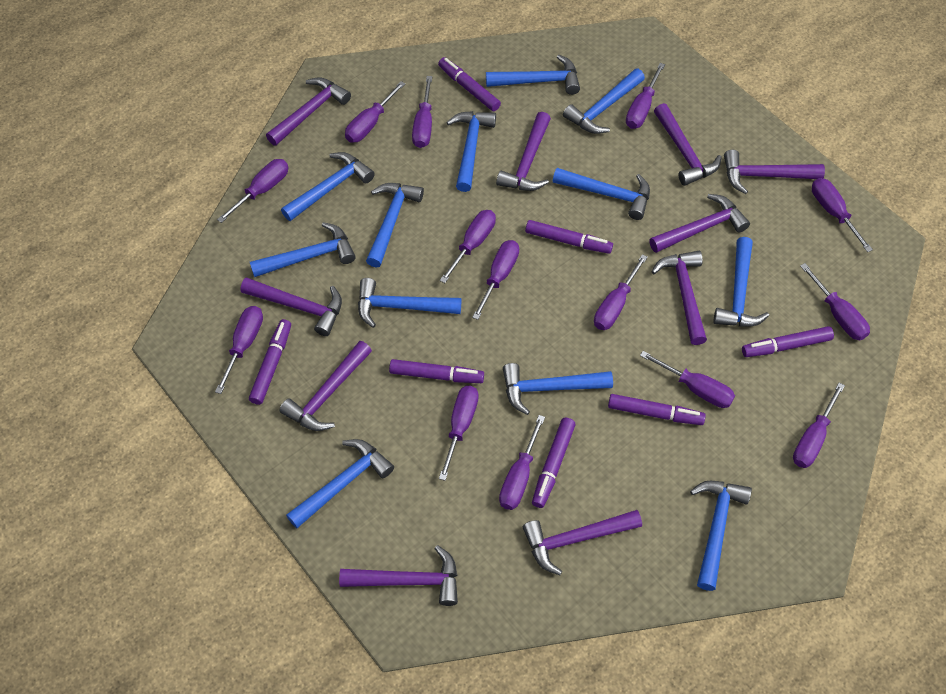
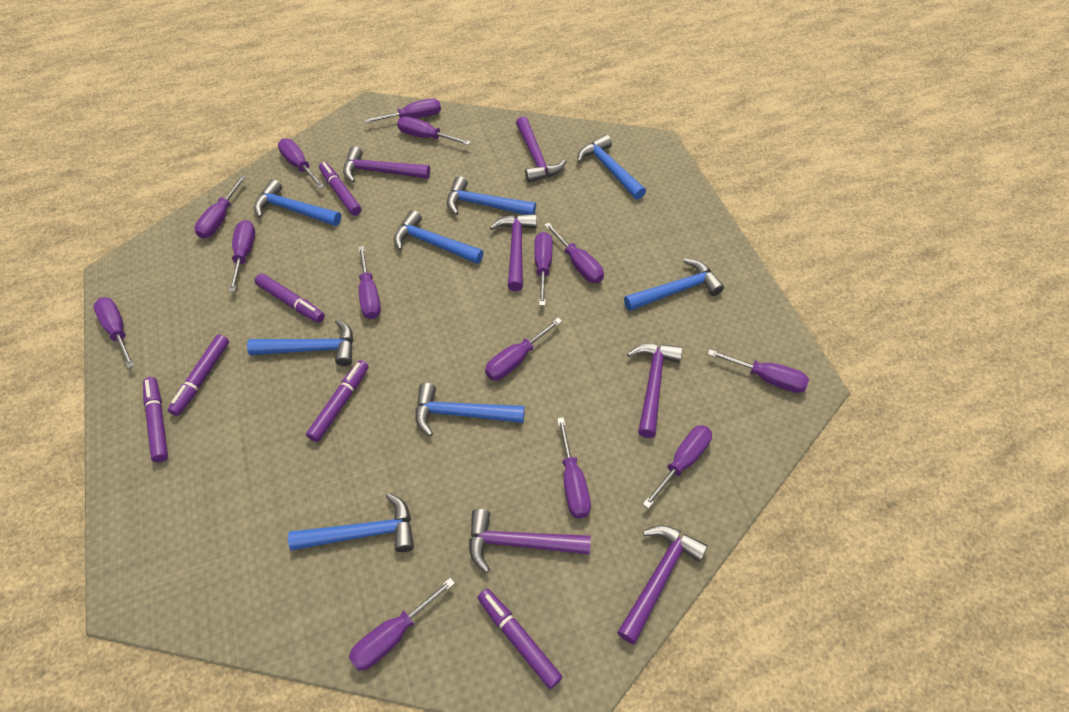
blue hammer: [250,222,356,277] [281,152,375,221] [286,439,394,528] [358,278,462,328] [366,183,424,268] [446,111,496,192] [486,54,580,95] [503,363,613,415] [553,168,650,220] [563,69,645,134] [690,481,752,591] [713,237,769,326] = 12 -> [247,319,353,366] [254,179,341,226] [288,493,414,552] [394,210,484,264] [415,383,525,436] [447,176,536,215] [577,135,646,200] [624,258,724,311] = 8
purple hammer: [240,277,342,336] [266,77,351,146] [279,341,372,431] [339,545,458,606] [496,112,551,191] [523,510,642,575] [649,194,750,253] [651,251,707,345] [654,103,722,186] [724,150,825,194] = 10 -> [343,146,430,183] [469,509,591,573] [489,214,537,291] [516,116,566,182] [617,525,708,644] [627,343,683,438] = 6
purple marker: [249,319,291,405] [389,359,484,383] [438,57,501,111] [525,220,613,254] [532,418,576,508] [608,394,706,425] [742,326,834,357] = 7 -> [143,377,168,462] [168,335,229,416] [255,273,325,323] [306,360,369,442] [319,162,361,216] [478,589,562,689] = 6

